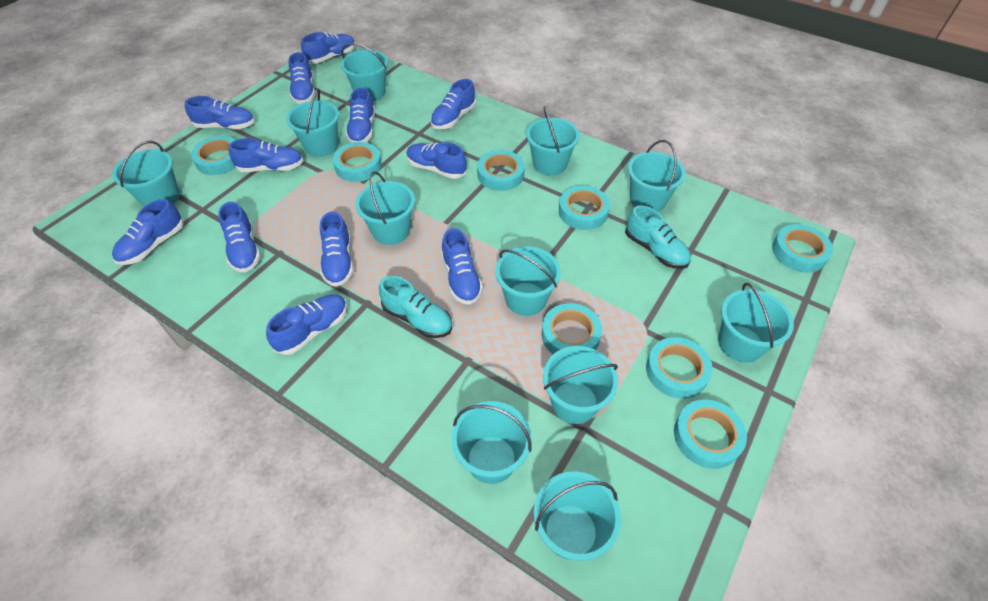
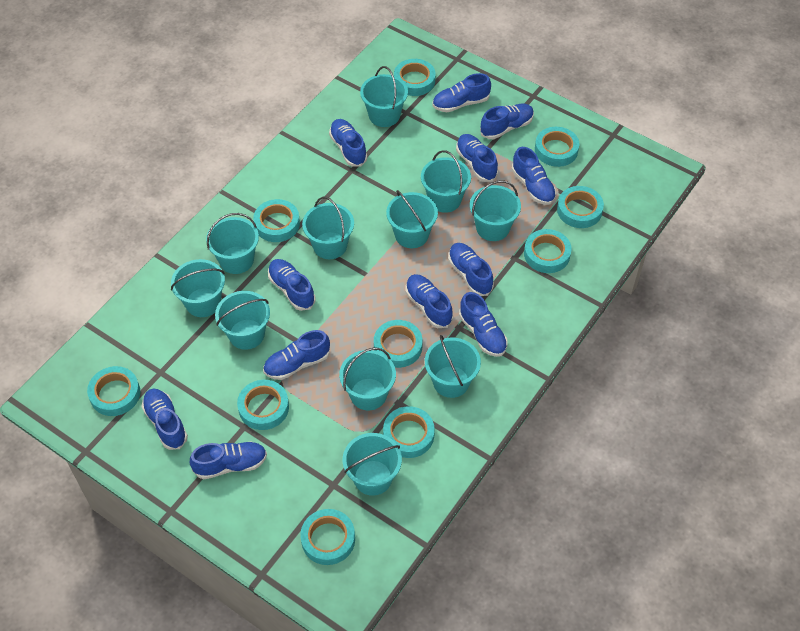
turquoise shoe: [379,276,452,338] [625,205,691,269] = 2 -> none = 0
turquoise tape: [191,136,236,175] [333,142,382,182] [477,150,525,191] [542,303,602,354] [559,186,610,230] [646,337,713,399] [674,399,747,469] [772,224,833,272] = 8 -> [87,366,140,416] [237,380,289,430] [253,199,300,242] [300,509,355,565] [374,320,423,368] [383,406,435,458] [394,59,436,96] [524,229,572,273] [535,127,579,167] [557,186,604,228] = 10

